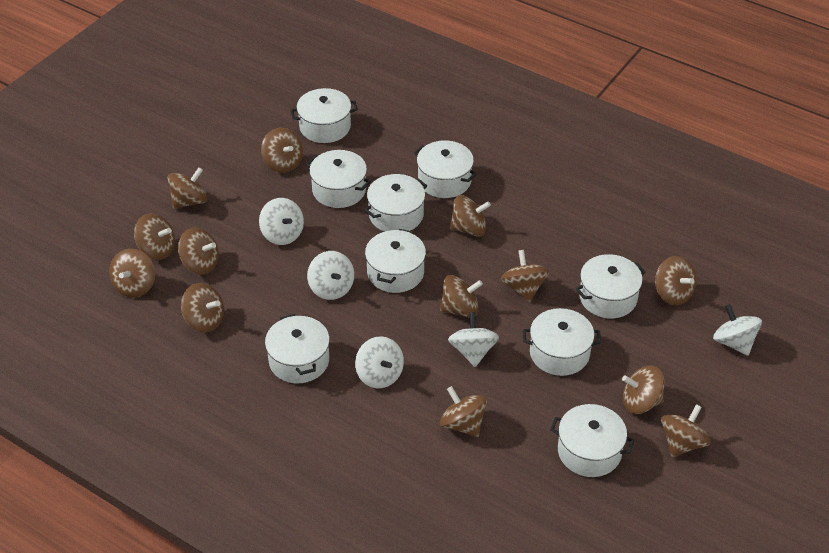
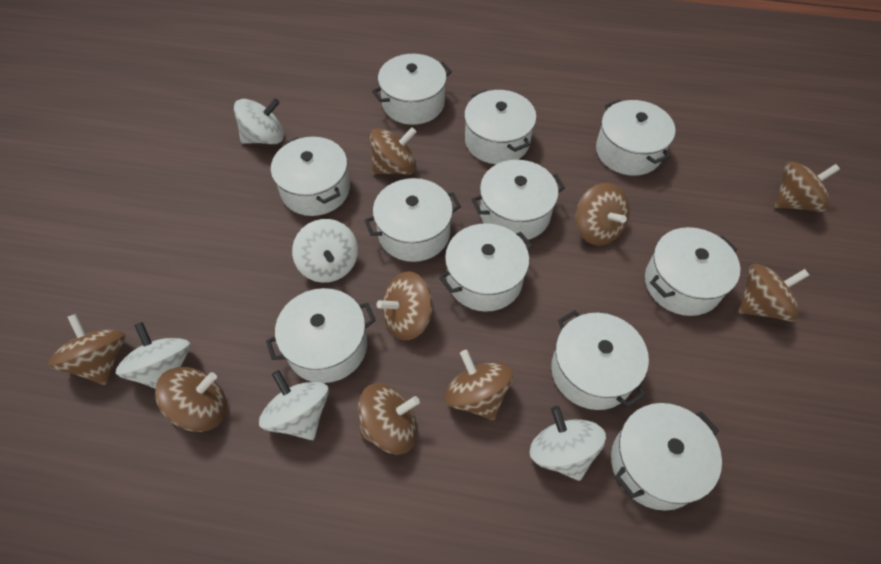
brown spinning top: [109,249,155,298] [134,214,175,260] [167,167,207,209] [178,228,219,274] [181,283,224,332] [261,128,303,173] [440,275,483,318] [440,386,487,437] [450,195,491,237] [501,250,549,302] [622,366,664,414] [655,256,696,305] [661,404,711,457] = 13 -> [49,314,126,385] [155,367,227,432] [359,384,420,454] [370,127,416,174] [377,271,434,340] [444,350,513,420] [575,183,630,246] [739,264,809,321] [775,162,840,212] = 9
white pot: [265,314,330,383] [291,88,358,143] [306,150,371,208] [364,174,427,232] [365,229,426,293] [414,140,477,198] [523,308,601,376] [550,404,635,477] [576,254,646,318] = 9 -> [266,288,376,383] [271,137,350,216] [364,178,461,262] [372,54,452,125] [439,223,533,312] [464,90,537,164] [471,160,565,241] [551,310,649,410] [596,100,675,176] [611,403,722,511] [645,227,740,316] = 11

